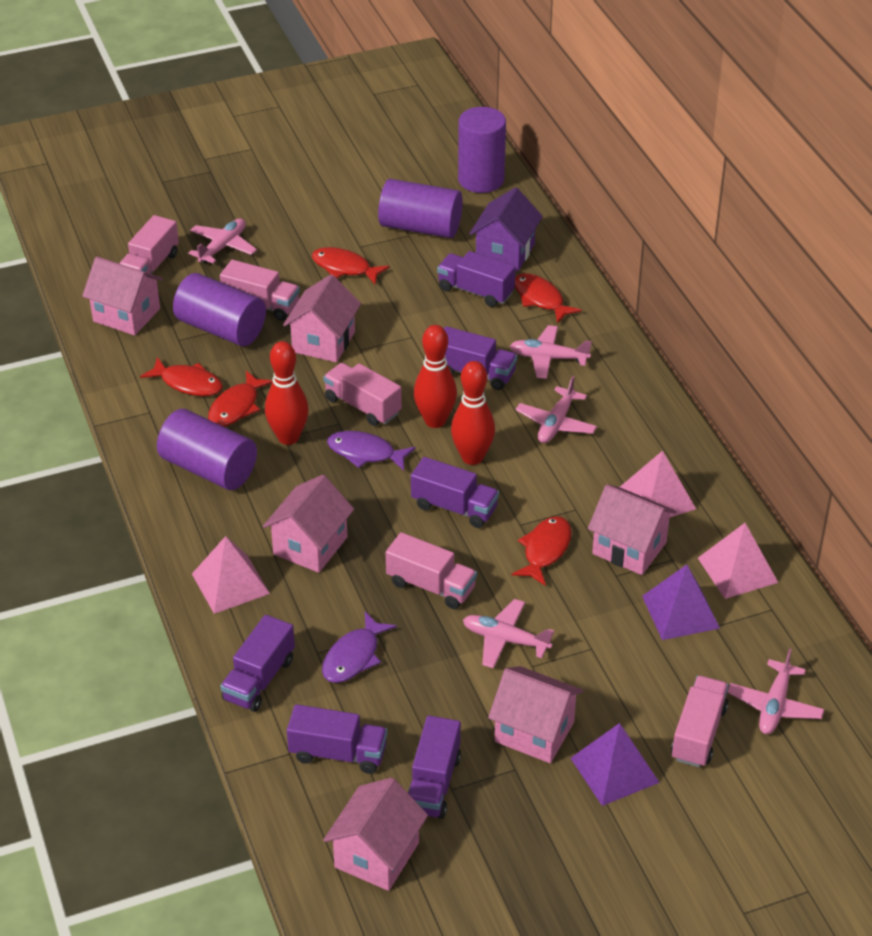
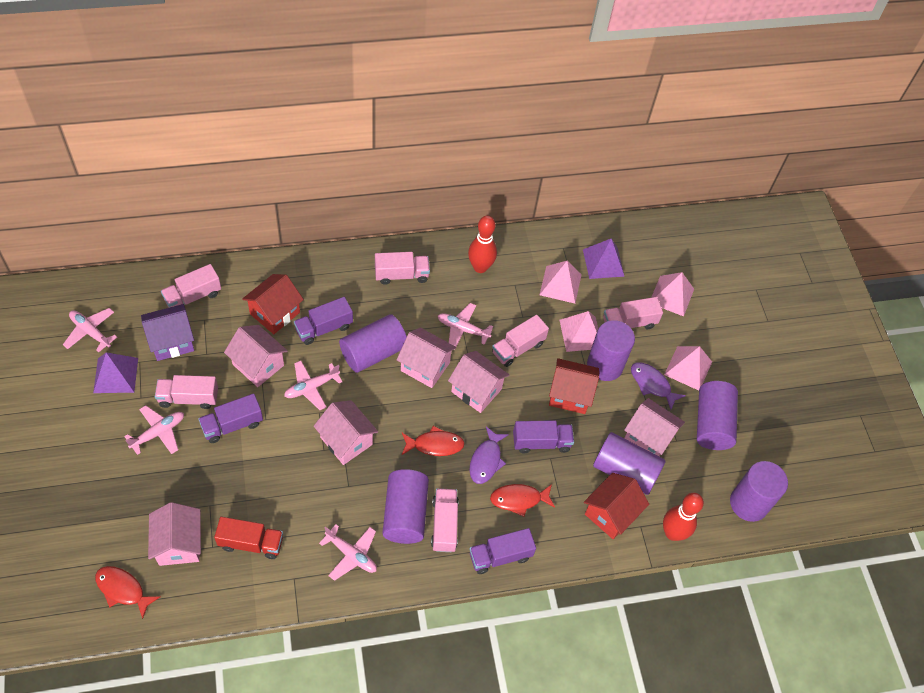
pink pyramid: [192,536,270,614] [620,451,696,517] [698,523,778,599] = 3 -> [540,261,582,304] [559,311,598,352] [651,272,694,317] [664,346,712,391] = 4
pink truck: [119,215,179,278] [220,260,300,321] [323,363,402,426] [386,532,477,609] [671,676,729,767] = 5 -> [155,375,218,409] [161,264,221,308] [375,252,430,285] [431,488,459,552] [492,315,549,367] [603,297,663,329] = 6
purple cylinder: [157,409,257,490] [173,273,266,346] [378,179,463,238] [458,107,506,193] = 4 -> [339,314,407,373] [383,469,429,544] [587,320,635,381] [593,432,666,495] [697,381,738,450] [730,461,788,522] = 6
purple truck: [220,615,295,712] [287,704,387,774] [408,715,461,819] [411,457,499,528] [437,251,515,307] [444,326,517,390] = 6 -> [198,393,263,443] [294,297,353,345] [469,528,536,574] [513,420,574,453] = 4
red bowling pin: [265,341,309,445] [414,325,457,428] [451,361,495,465] = 3 -> [468,215,497,273] [663,493,704,541] = 2
red fish: [140,357,223,396] [208,371,273,426] [312,247,390,284] [512,516,572,586] [515,273,582,324] = 5 -> [95,566,160,619] [402,426,465,456] [490,484,555,517] = 3
red house: none = 0 -> [242,274,304,334] [549,358,599,414] [584,473,649,539] = 3
red truck: none = 0 -> [214,517,283,559] = 1

